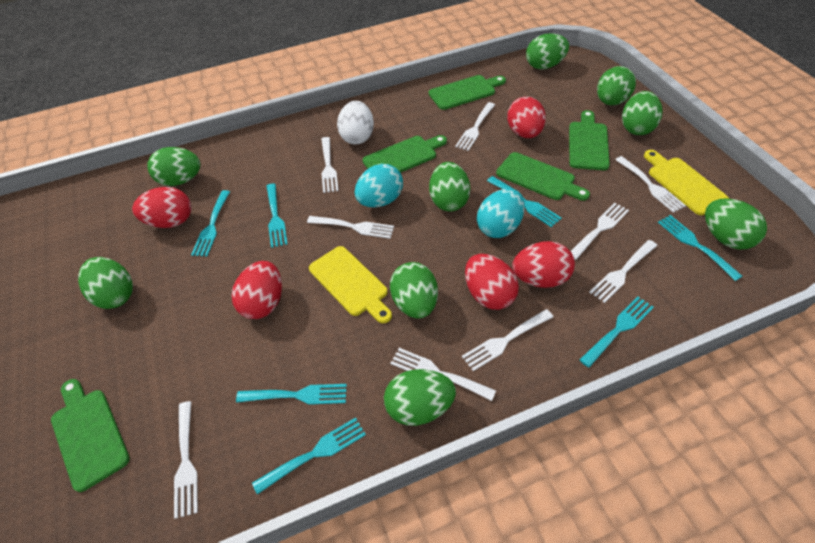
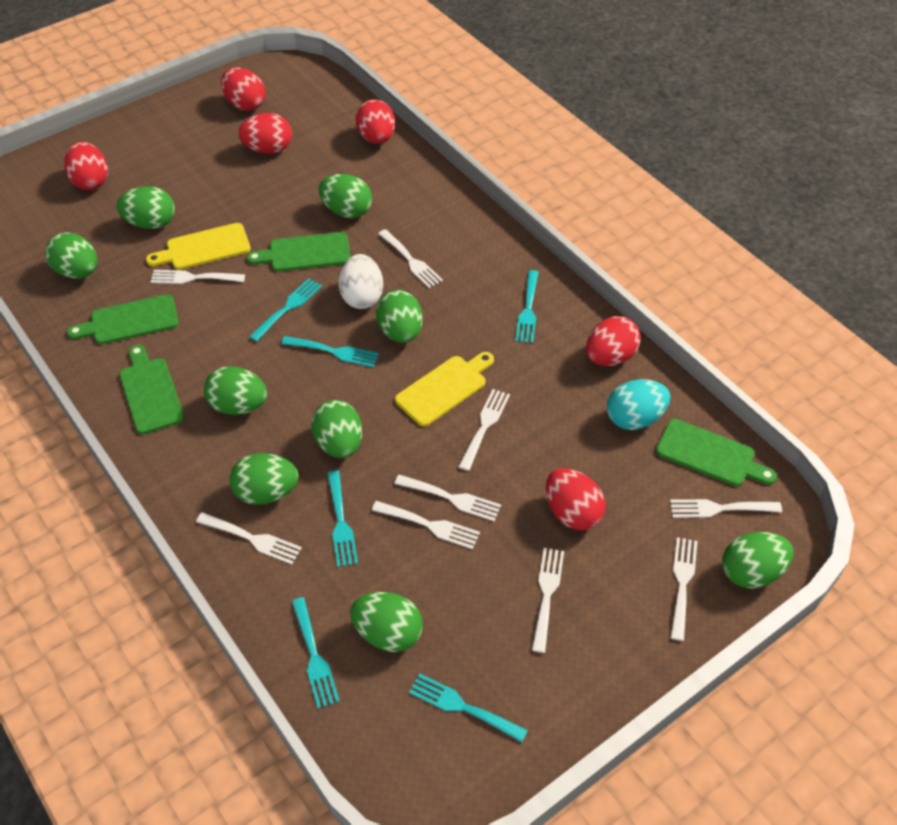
green cutting board: [51,379,130,492] [363,135,447,173] [429,75,506,110] [496,152,590,201] [569,110,610,170] = 5 -> [67,294,179,344] [119,345,184,434] [247,232,351,272] [656,419,777,486] = 4
red egg: [132,187,191,228] [231,261,282,319] [465,254,519,310] [507,97,546,138] [512,241,575,288] = 5 -> [64,142,108,190] [221,68,265,111] [238,113,292,154] [356,99,395,144] [546,468,606,530] [586,316,641,366] = 6
turquoise egg: [355,164,403,208] [477,188,525,238] = 2 -> [607,379,670,430] = 1
turquoise fork: [191,190,230,257] [236,384,347,405] [252,417,366,494] [267,183,288,248] [487,176,562,227] [580,296,654,368] [658,215,743,281] = 7 -> [249,278,322,342] [281,336,379,367] [291,597,340,708] [327,471,358,567] [409,673,528,742] [515,270,539,343] = 6

